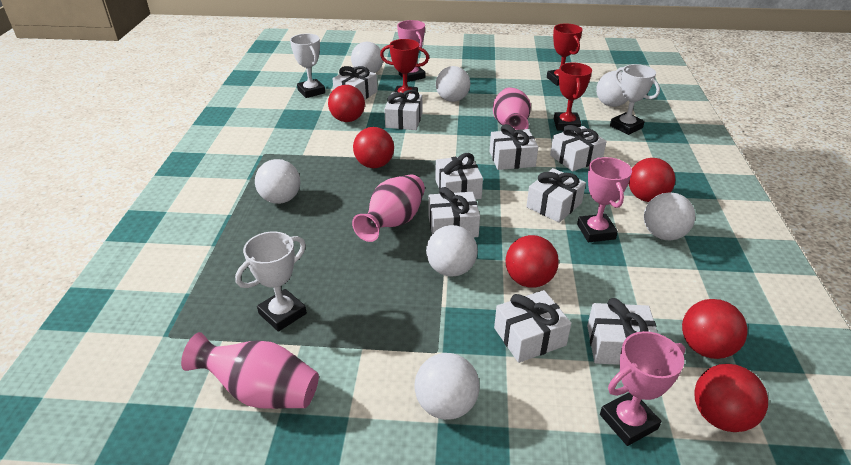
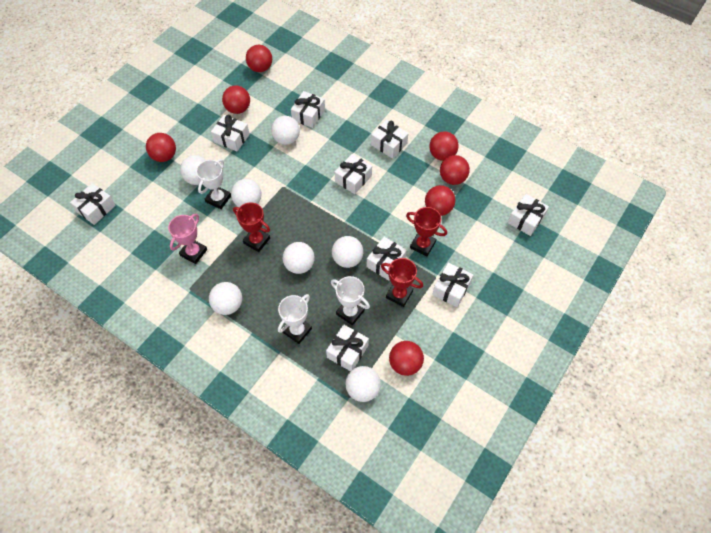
pink trophy: [397,20,425,82] [577,157,632,242] [600,331,685,446] = 3 -> [168,214,207,264] = 1
pink vase: [181,332,319,409] [352,174,425,242] [493,87,531,130] = 3 -> none = 0
red ball: [328,85,365,122] [353,127,394,168] [505,235,559,287] [628,158,675,202] [682,299,748,359] [694,364,768,432] = 6 -> [146,133,176,162] [222,85,250,114] [246,45,272,72] [389,341,424,376] [425,185,455,216] [429,131,459,161] [440,155,470,185] = 7

